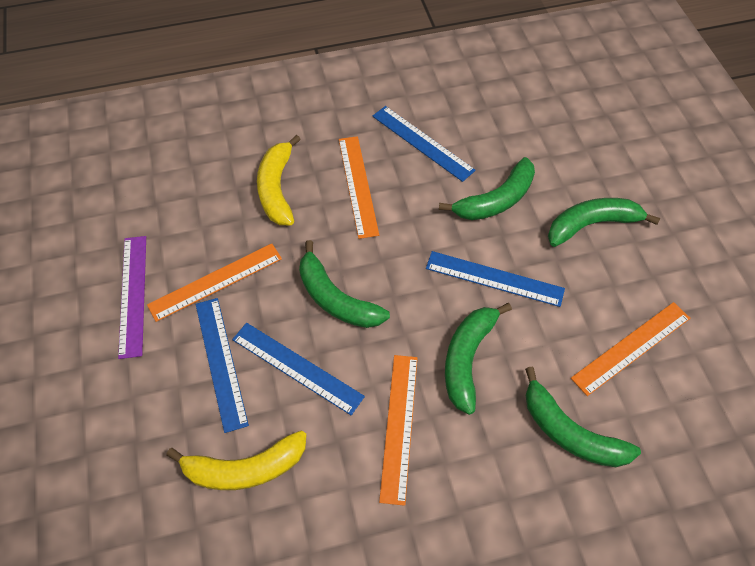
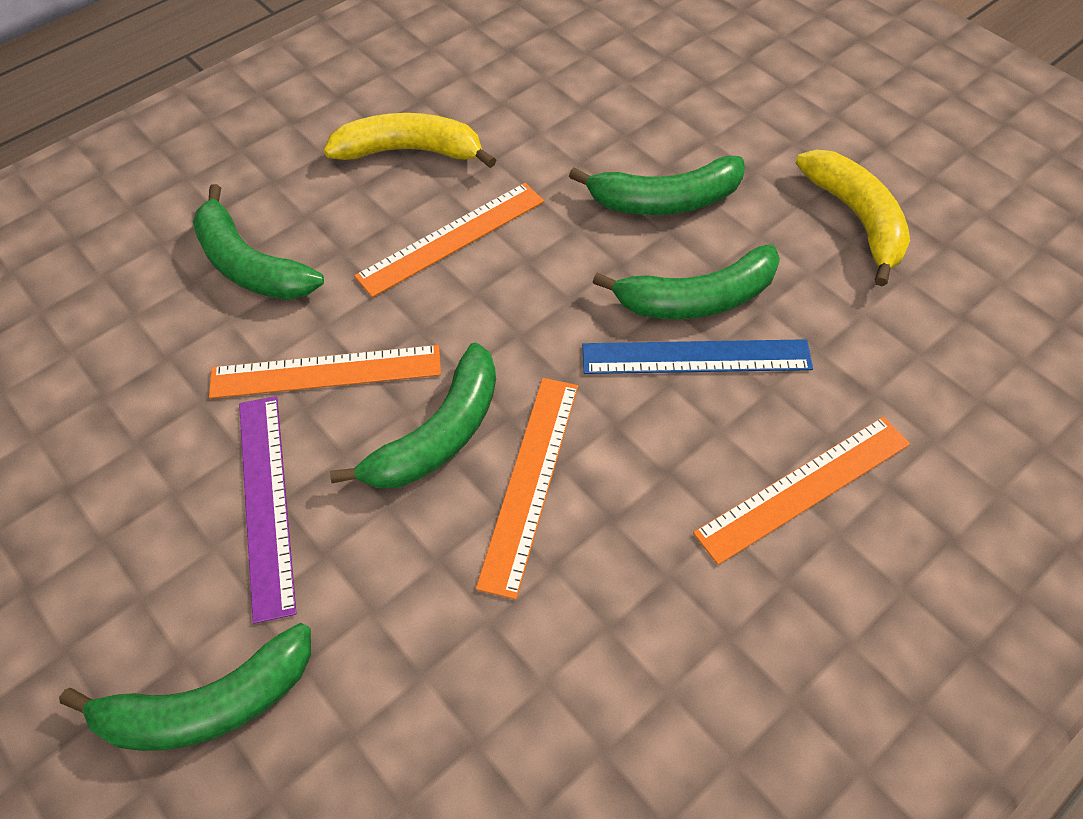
blue ruler: [195,298,249,433] [232,323,365,415] [372,106,476,182] [426,251,565,307] = 4 -> [582,339,813,374] = 1

